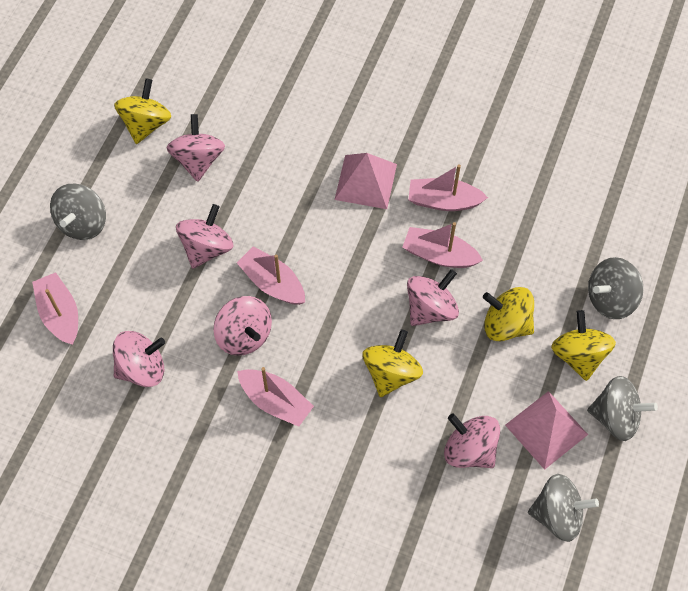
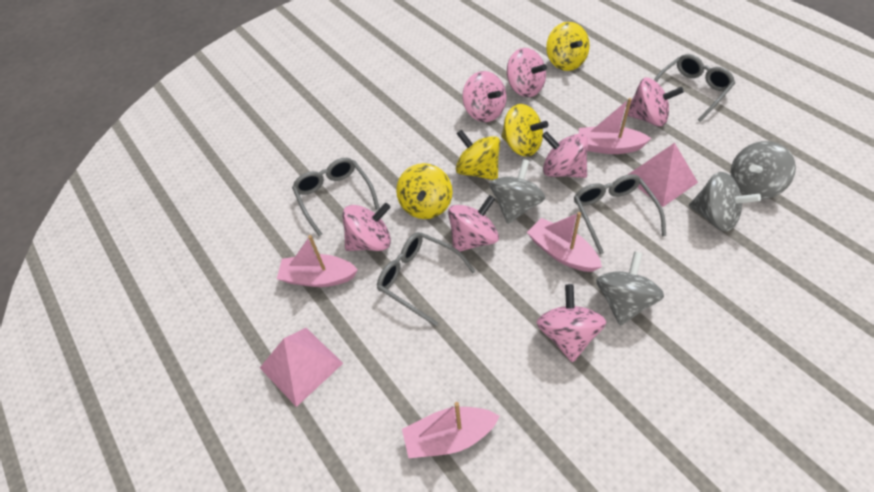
grey glasses: none = 0 -> [292,158,380,236] [377,232,475,326] [574,174,666,254] [654,54,735,122] = 4
pink boat: [32,272,78,345] [237,246,305,305] [237,367,314,427] [402,222,483,268] [408,164,488,211] = 5 -> [277,235,358,287] [402,402,500,458] [527,212,602,272] [579,98,652,154] = 4
pink spinning top: [113,331,165,387] [167,114,225,182] [176,204,234,269] [213,296,272,356] [407,269,459,326] [444,413,500,468] = 6 -> [342,203,391,251] [448,195,499,253] [462,71,507,122] [507,48,547,97] [537,284,606,362] [542,131,588,178] [627,78,684,126] = 7

